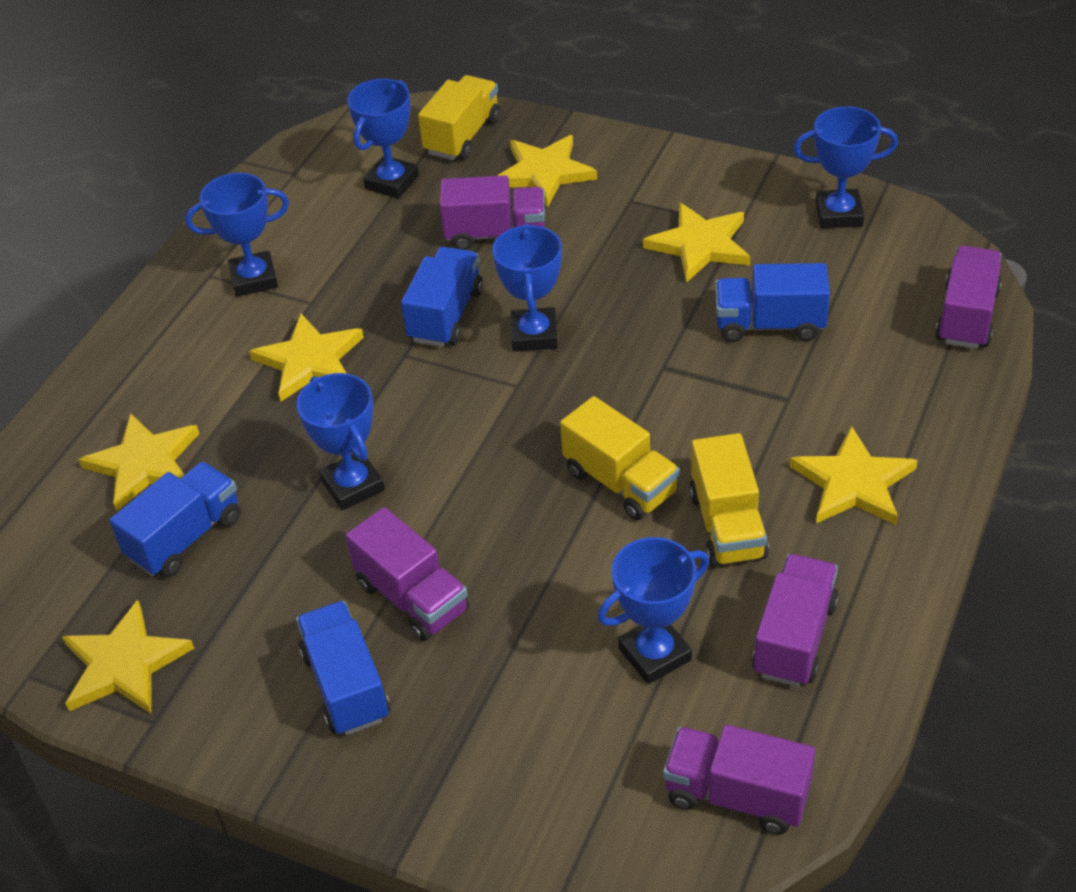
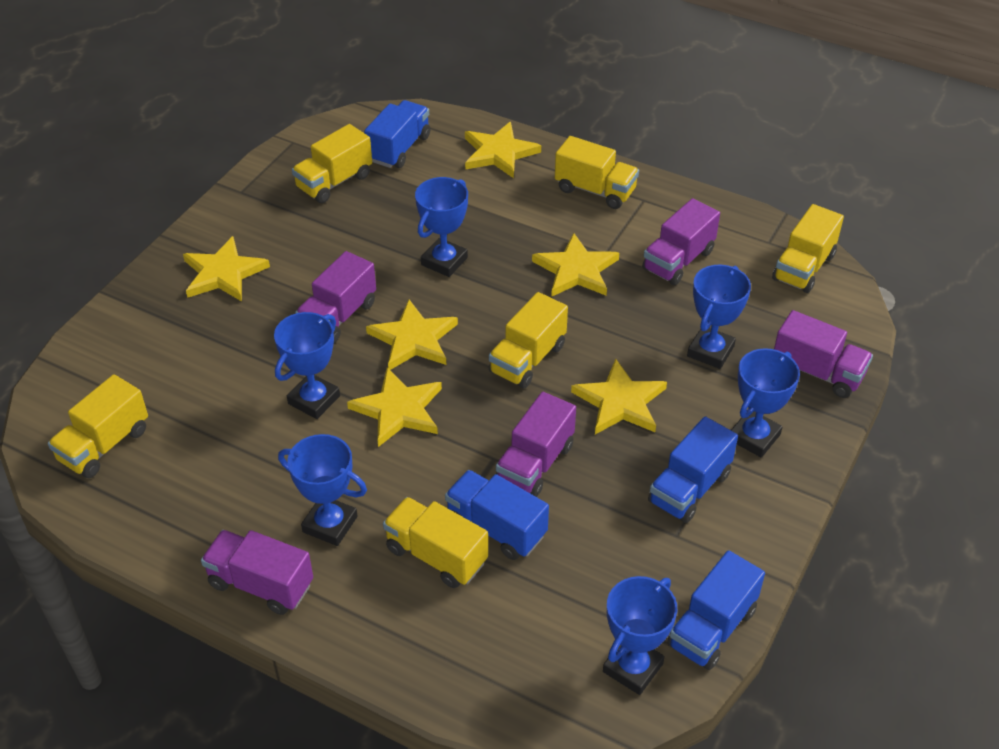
yellow truck: [418,75,500,160] [560,396,680,520] [689,433,769,567] = 3 -> [48,374,148,478] [292,124,372,203] [383,497,488,588] [489,292,568,388] [555,136,639,209] [772,204,844,293] = 6

